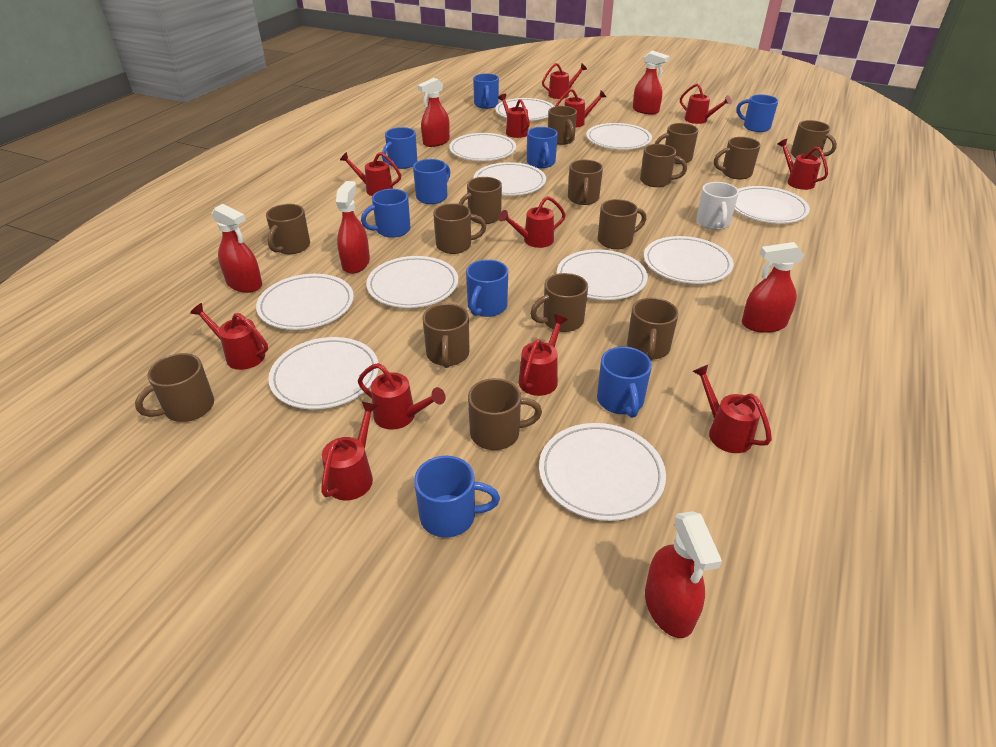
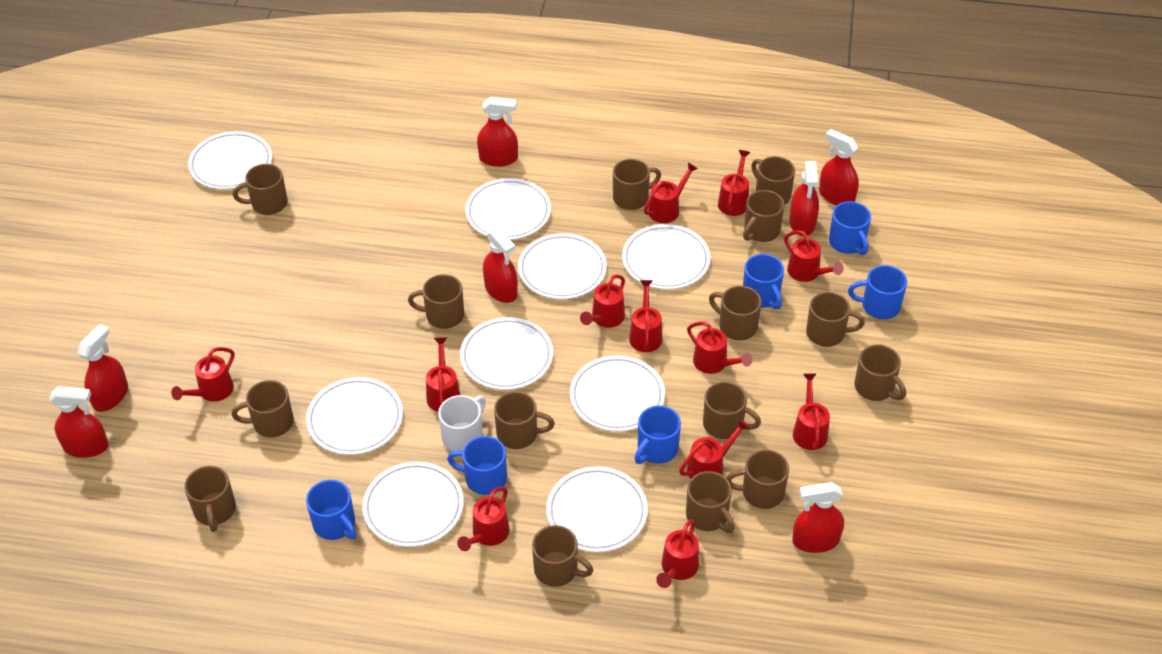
blue mug: [361,189,411,238] [382,127,417,169] [413,159,450,204] [414,456,500,538] [466,259,508,317] [473,73,499,109] [527,127,558,168] [597,347,652,418] [737,94,778,132] = 9 -> [306,480,357,540] [447,436,507,495] [634,405,681,464] [743,254,784,309] [829,201,871,255] [848,265,907,319] = 6
red spray bottle: [211,204,262,293] [336,181,370,274] [418,78,450,147] [633,50,669,115] [645,511,722,638] [742,242,804,333] = 6 -> [49,386,109,458] [77,324,128,412] [477,97,518,167] [483,227,518,303] [789,161,819,236] [792,482,844,553] [819,129,859,206] = 7
white plate: [256,274,354,330] [268,337,379,409] [366,256,458,308] [449,133,516,161] [473,162,546,196] [495,98,555,121] [539,423,666,521] [557,249,648,300] [586,123,652,150] [644,236,733,284] [734,186,810,224] = 11 -> [188,131,272,190] [306,377,403,455] [362,462,464,547] [460,317,553,390] [465,178,551,240] [518,233,607,299] [546,467,648,552] [570,355,665,432] [622,224,711,290] = 9

